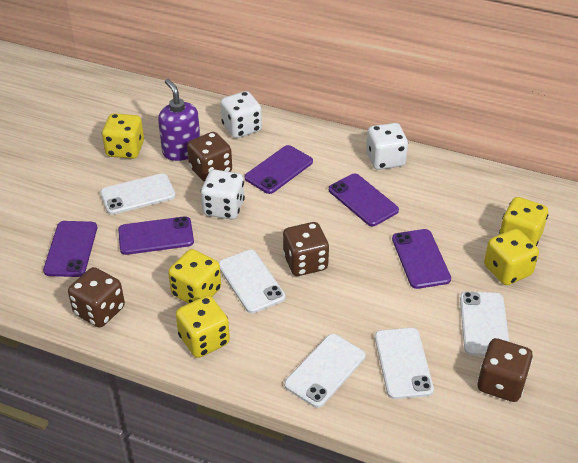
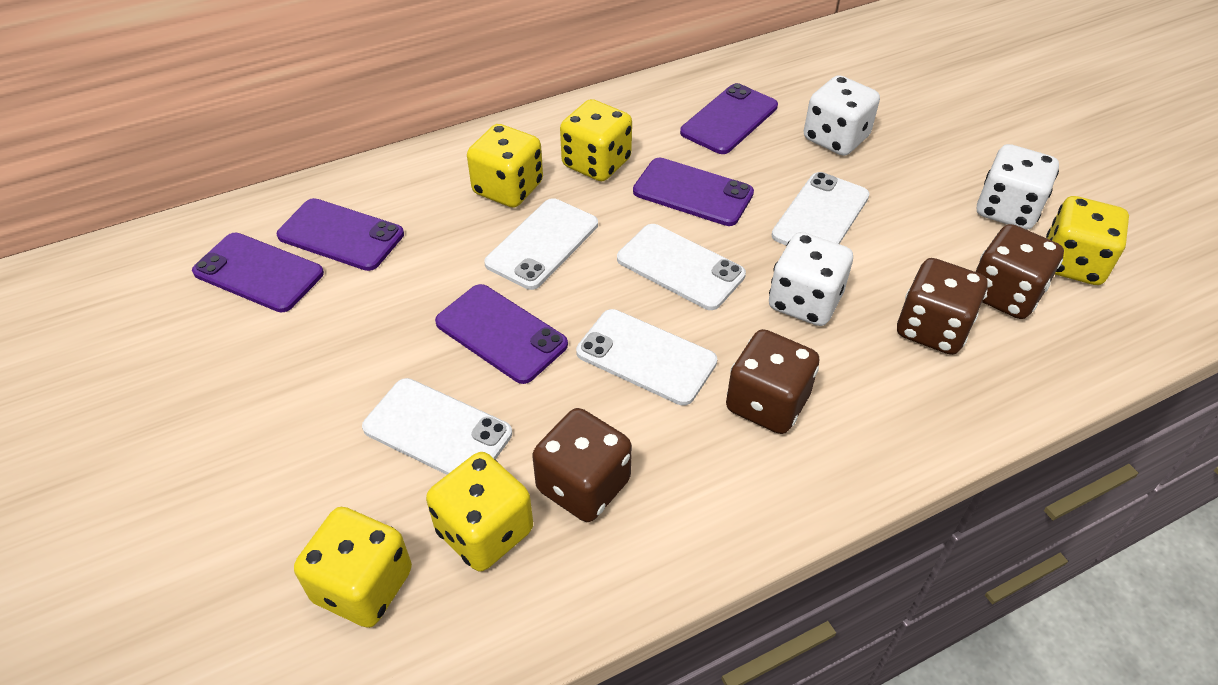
purple soap dispenser: [158,79,200,161] = 1 -> none = 0

